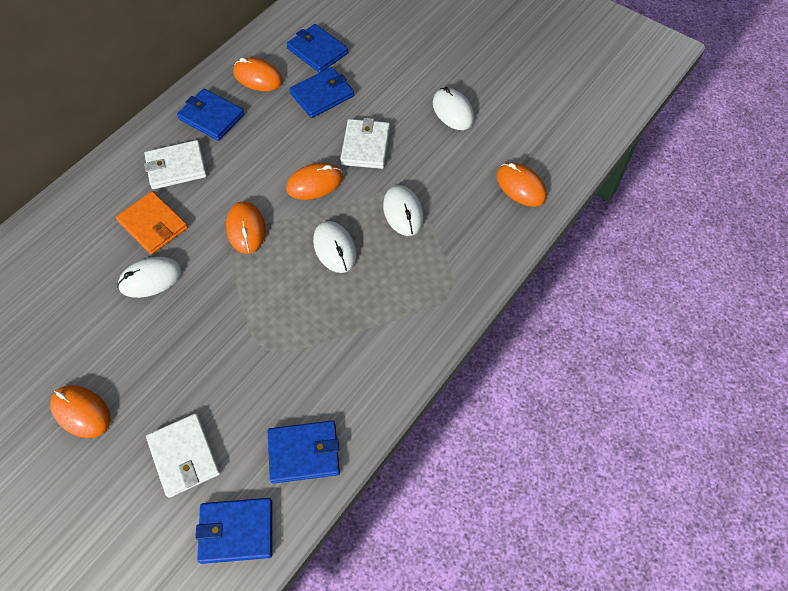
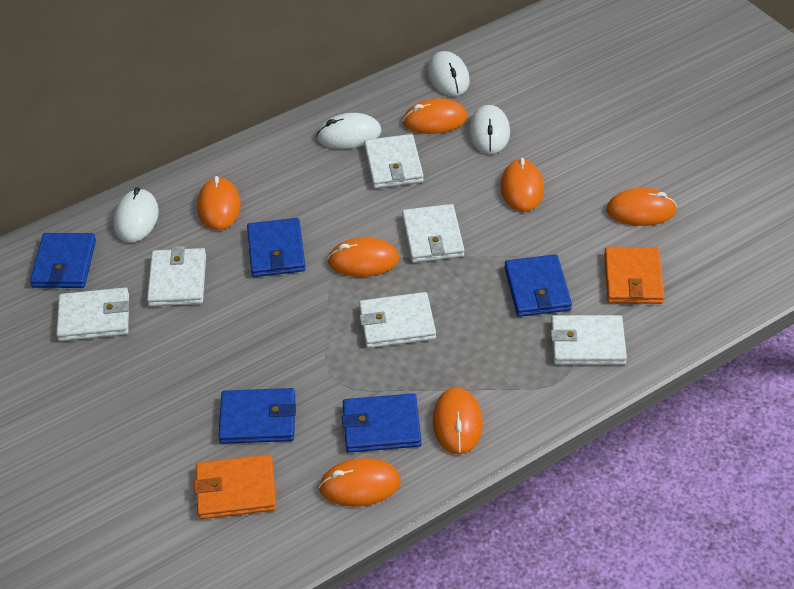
orange mouse: [50,385,111,438] [226,201,266,254] [233,57,283,91] [286,163,343,200] [497,162,547,207] = 5 -> [197,176,241,230] [319,458,401,507] [327,237,399,277] [403,98,467,134] [432,387,483,454] [501,158,544,212] [606,188,677,226] = 7
orange wallet: [116,191,188,255] = 1 -> [194,454,276,519] [604,246,664,304] = 2
white wallet: [144,140,207,189] [146,413,220,498] [340,118,390,169] = 3 -> [56,287,129,341] [147,246,206,306] [359,292,436,348] [364,134,424,189] [402,204,464,263] [551,315,627,365] = 6

